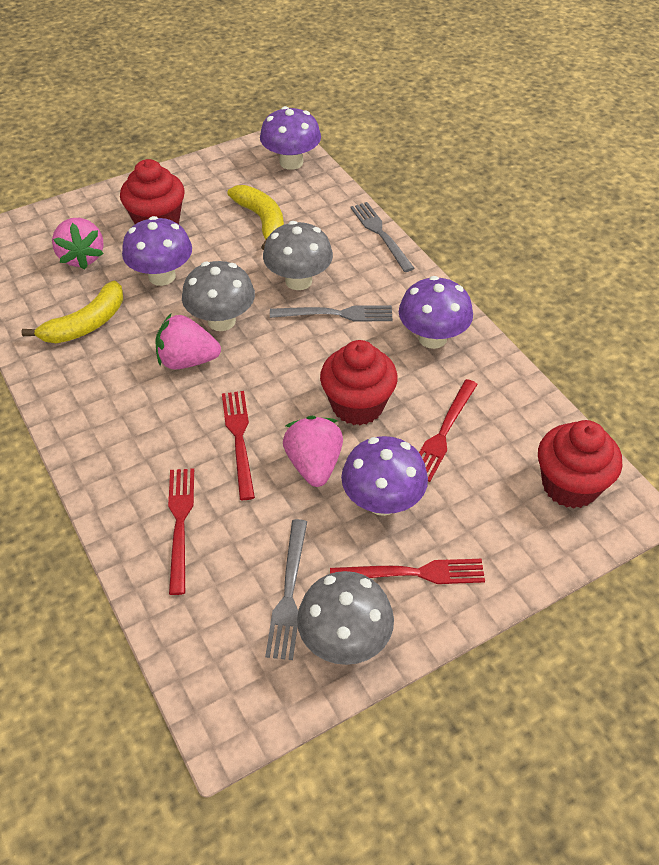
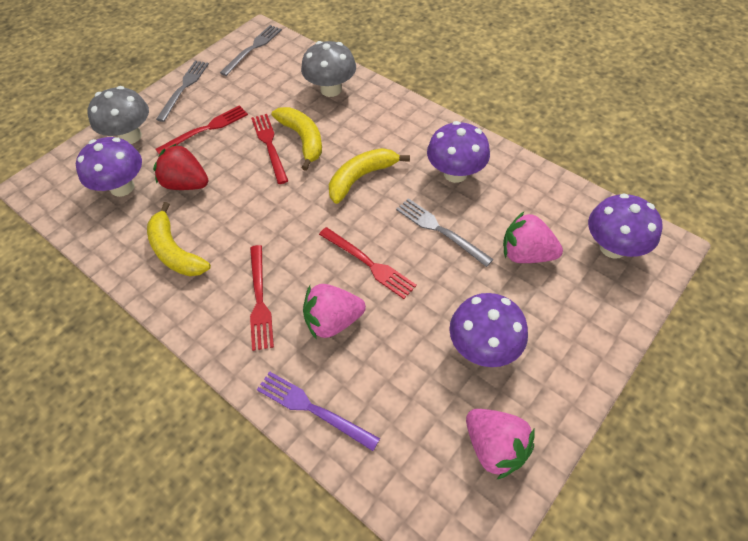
grey mushroom: [182,261,255,331] [263,221,333,290] [297,571,394,665] = 3 -> [87,86,149,144] [301,41,356,97] = 2
purple fork: none = 0 -> [257,371,380,451] = 1
red cupcake: [120,159,185,224] [320,340,398,425] [538,420,622,508] = 3 -> none = 0
red strawberry: none = 0 -> [153,143,208,190] = 1
yellow banana: [21,281,123,343] [227,185,284,250] = 2 -> [147,202,211,276] [272,107,322,171] [329,148,410,204] = 3

